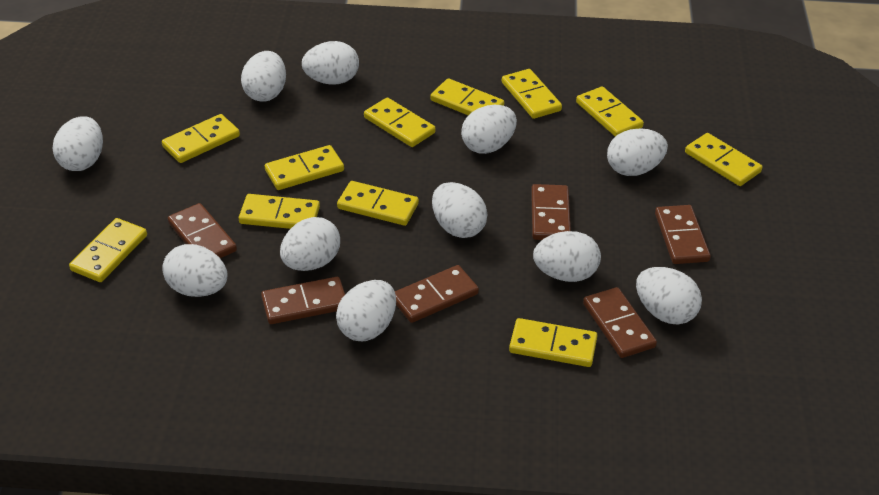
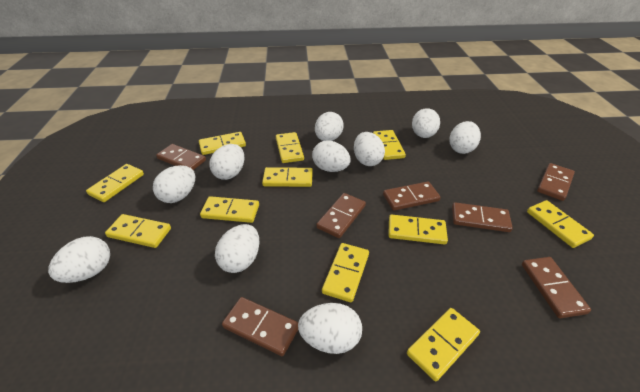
brown domino: [168,203,237,258] [261,277,345,324] [395,265,479,323] [531,184,571,240] [583,287,657,358] [655,205,711,264] = 6 -> [156,144,206,170] [222,297,298,356] [316,193,366,238] [383,182,441,211] [452,202,513,232] [522,257,591,318] [537,163,575,201] = 7
white egg: [53,116,103,171] [162,244,228,297] [241,51,286,102] [280,217,340,271] [302,41,359,85] [336,280,396,341] [432,182,487,238] [461,105,517,154] [533,231,601,282] [607,128,668,176] [636,267,702,324] = 11 -> [48,236,110,283] [153,165,195,203] [209,144,244,180] [215,224,259,273] [298,303,362,354] [312,141,351,172] [315,112,344,141] [354,132,385,166] [412,108,440,138] [449,121,481,154] = 10

